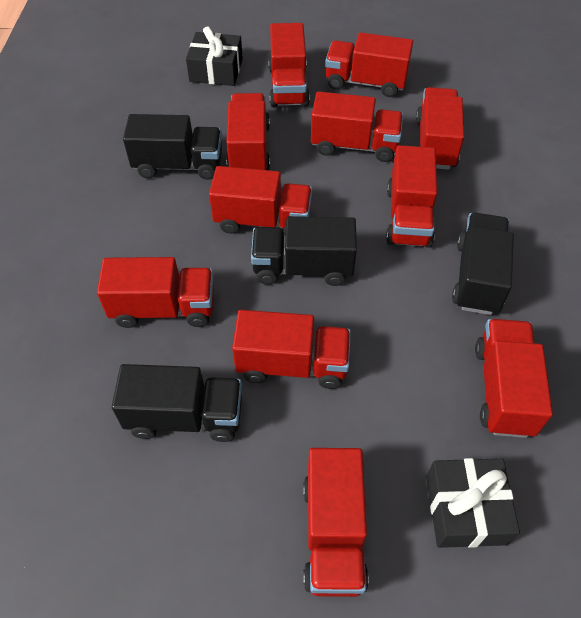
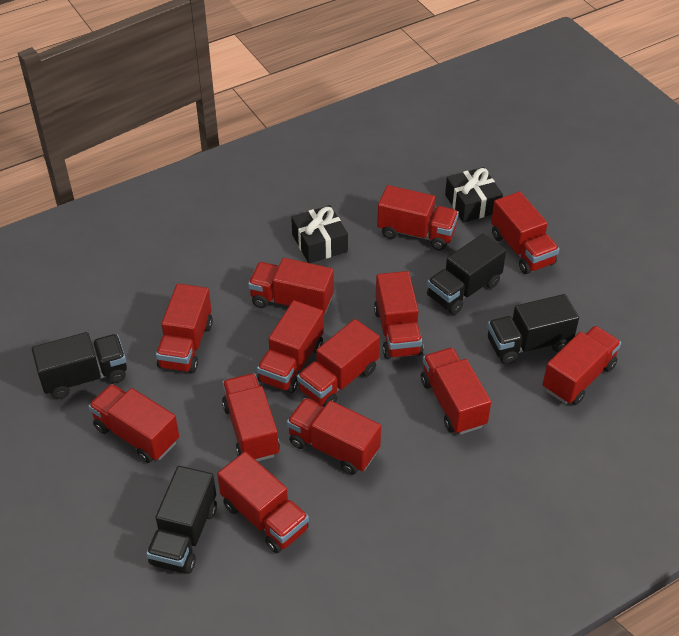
red truck: [97,257,214,328] [209,166,312,236] [226,93,270,170] [232,310,351,389] [268,23,310,107] [303,448,369,597] [311,91,403,162] [325,32,413,97] [386,145,437,248] [416,87,464,170] [475,319,553,438] = 11 -> [88,384,179,463] [156,284,213,373] [217,451,309,553] [222,373,280,461] [248,258,334,314] [257,300,324,393] [287,398,381,475] [297,319,380,407] [374,271,424,359] [377,185,459,251] [421,347,491,435] [491,192,560,274] [543,326,621,405] = 13

